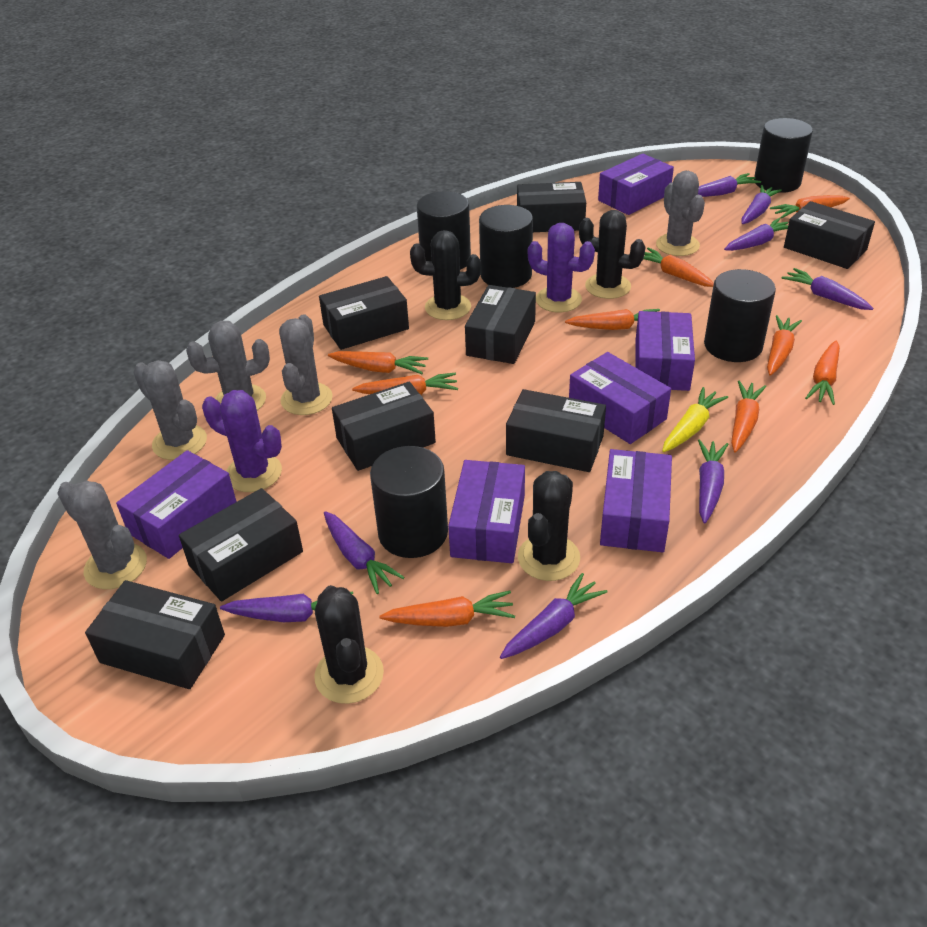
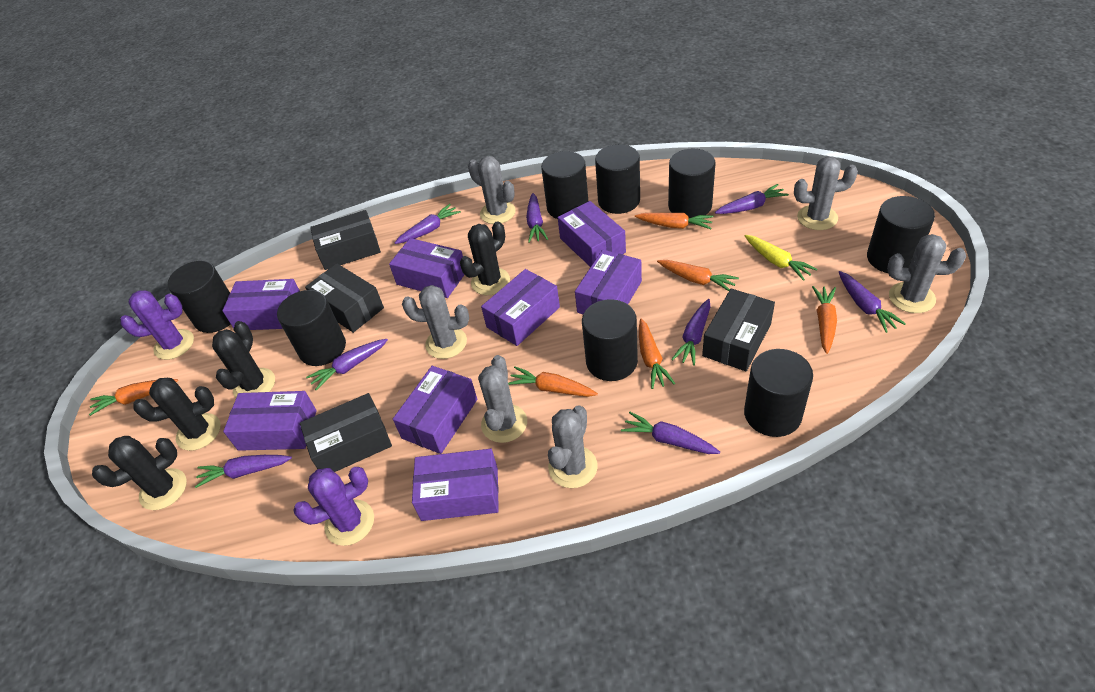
black box: [85,580,225,689] [179,488,303,602] [319,276,409,350] [332,381,436,471] [465,285,536,364] [506,389,606,472] [517,182,586,232] [784,201,875,269] = 8 -> [300,393,392,472] [305,263,384,333] [310,210,381,270] [702,289,775,371] = 4
black cylinder: [370,446,448,558] [417,191,471,270] [479,205,533,288] [704,269,776,362] [754,118,813,193] = 5 -> [167,261,231,333] [277,290,346,366] [541,151,588,219] [582,299,638,381] [595,144,640,214] [668,149,716,219] [744,349,813,437] [867,196,935,273] = 8
grey cactus: [57,481,147,589] [133,360,207,460] [186,321,270,410] [279,314,333,415] [656,171,705,256] = 5 -> [402,285,469,359] [468,156,516,224] [478,355,527,443] [548,405,598,488] [794,157,858,230] [887,234,966,313] = 6
orange carrot: [328,351,428,374] [352,373,458,395] [379,591,515,627] [565,309,660,330] [644,247,714,287] [731,381,766,452] [767,315,802,376] [770,195,850,219] [805,341,840,405] = 9 -> [89,379,178,416] [508,366,598,397] [635,213,713,229] [639,319,675,389] [657,260,739,291] [812,286,837,354] = 6
purple box: [116,450,237,559] [448,460,525,563] [569,352,671,444] [598,154,674,215] [600,449,672,552] [635,311,695,391] = 6 -> [222,279,300,330] [223,391,317,451] [389,238,464,298] [393,366,477,454] [412,449,499,521] [481,269,560,346] [558,201,626,267] [575,250,642,314] = 8

